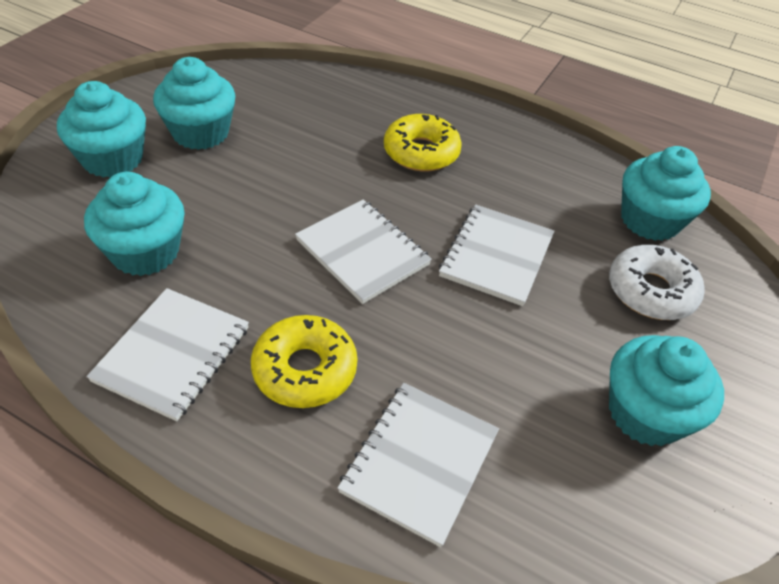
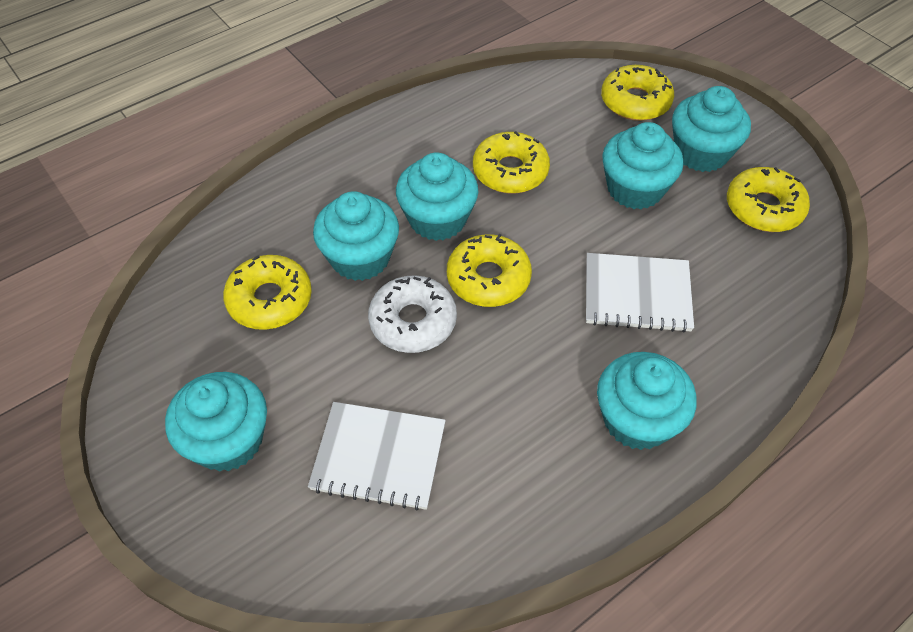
turquoise cupcake: [57,81,146,178] [84,172,185,276] [153,57,235,150] [609,335,724,446] [621,146,711,241] = 5 -> [165,372,267,472] [313,191,399,281] [396,152,478,241] [597,352,696,450] [602,122,684,209] [672,86,751,172] = 6
white notebook: [86,288,249,421] [295,199,432,304] [337,383,499,547] [439,204,554,306] = 4 -> [308,402,446,511] [586,253,694,333] = 2
yellow donut: [251,315,357,408] [384,114,462,172] = 2 -> [223,255,312,330] [447,234,532,307] [473,131,550,194] [601,65,674,121] [727,167,810,232] = 5

